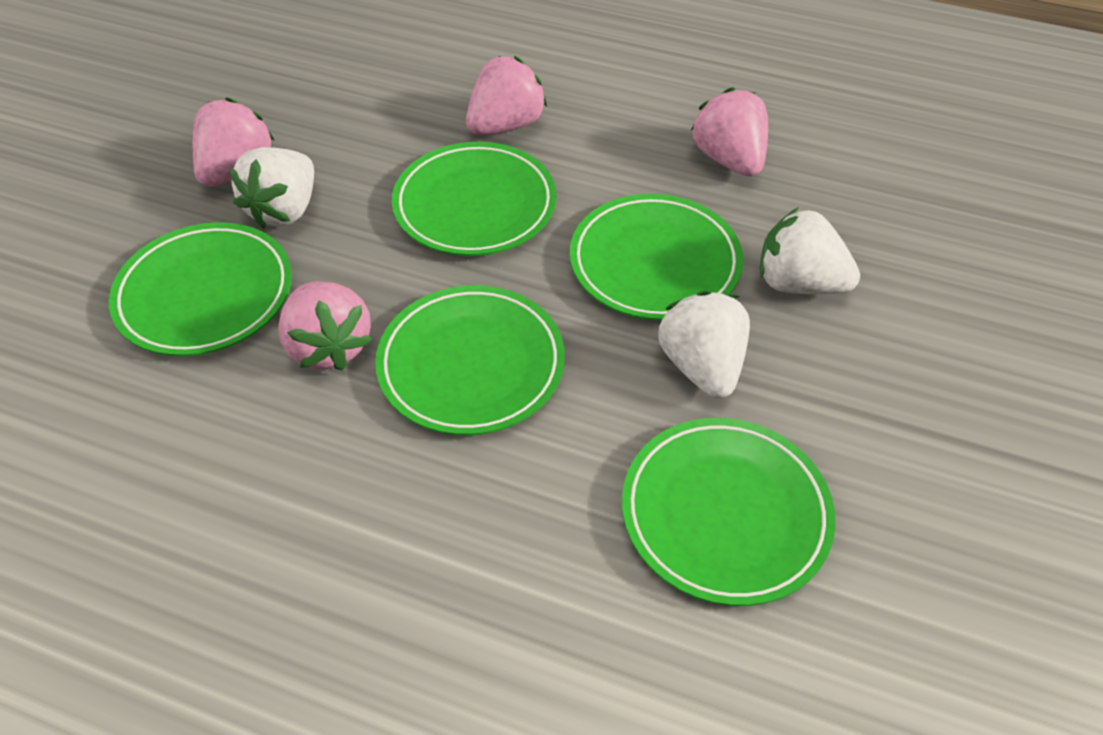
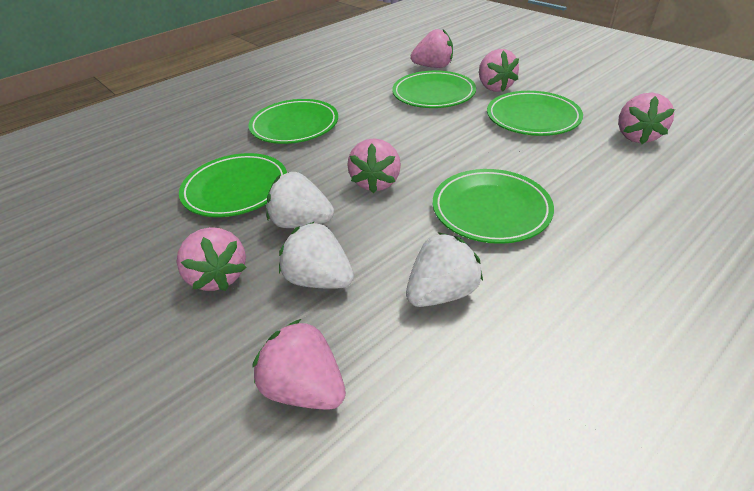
pink strawberry: [193,98,275,187] [278,281,372,371] [466,56,547,135] [691,87,768,176] = 4 -> [177,227,247,291] [252,319,346,410] [347,138,401,193] [411,29,453,68] [479,49,519,92] [618,93,675,144] = 6

